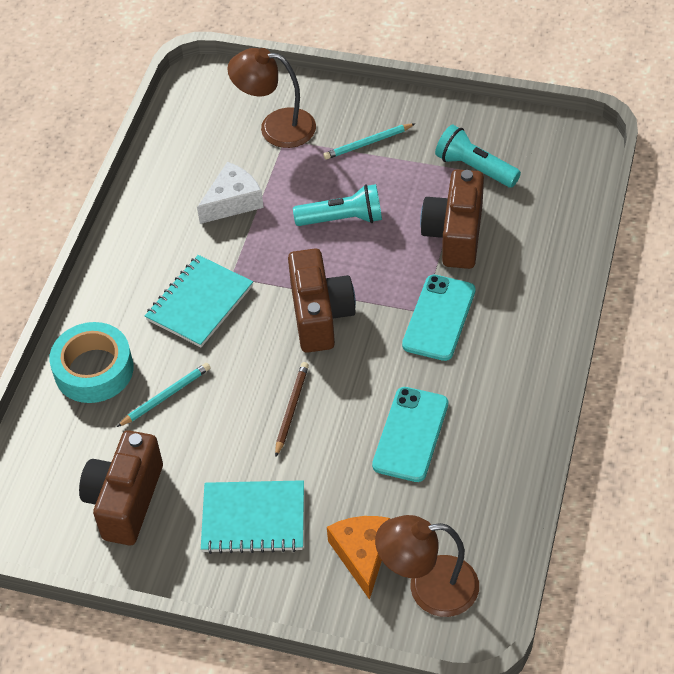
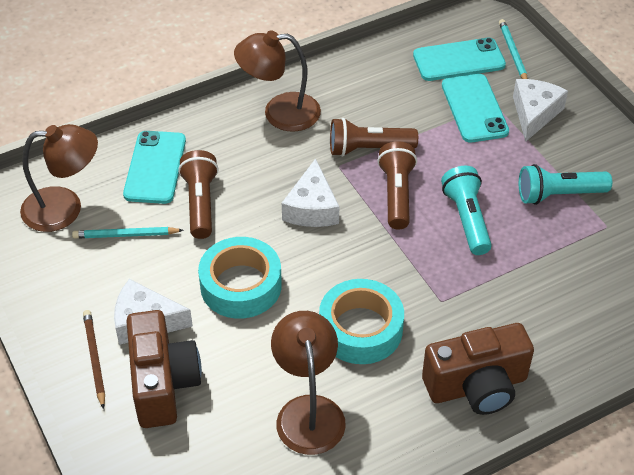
brown camera: [79,430,163,545] [288,249,356,353] [420,169,484,269] = 3 -> [126,310,202,428] [422,323,534,415] = 2
brown flashlight: none = 0 -> [178,150,219,239] [330,118,418,157] [377,141,417,230] = 3
brown lamp: [228,48,316,148] [375,515,479,617] = 2 -> [20,124,98,232] [234,30,321,132] [271,311,346,455] = 3
orange cheese: [327,516,390,600] = 1 -> none = 0
turquoise notebook: [145,255,253,347] [201,480,304,554] = 2 -> none = 0
turquoise phone: [372,387,448,482] [402,275,476,361] = 2 -> [123,131,186,204] [413,38,506,81] [442,74,509,143] = 3
turquoise tape: [49,322,134,403] = 1 -> [198,237,282,319] [319,279,404,364] = 2
white cheese: [197,162,264,224] = 1 -> [114,279,193,345] [282,158,339,227] [513,79,568,142] = 3

